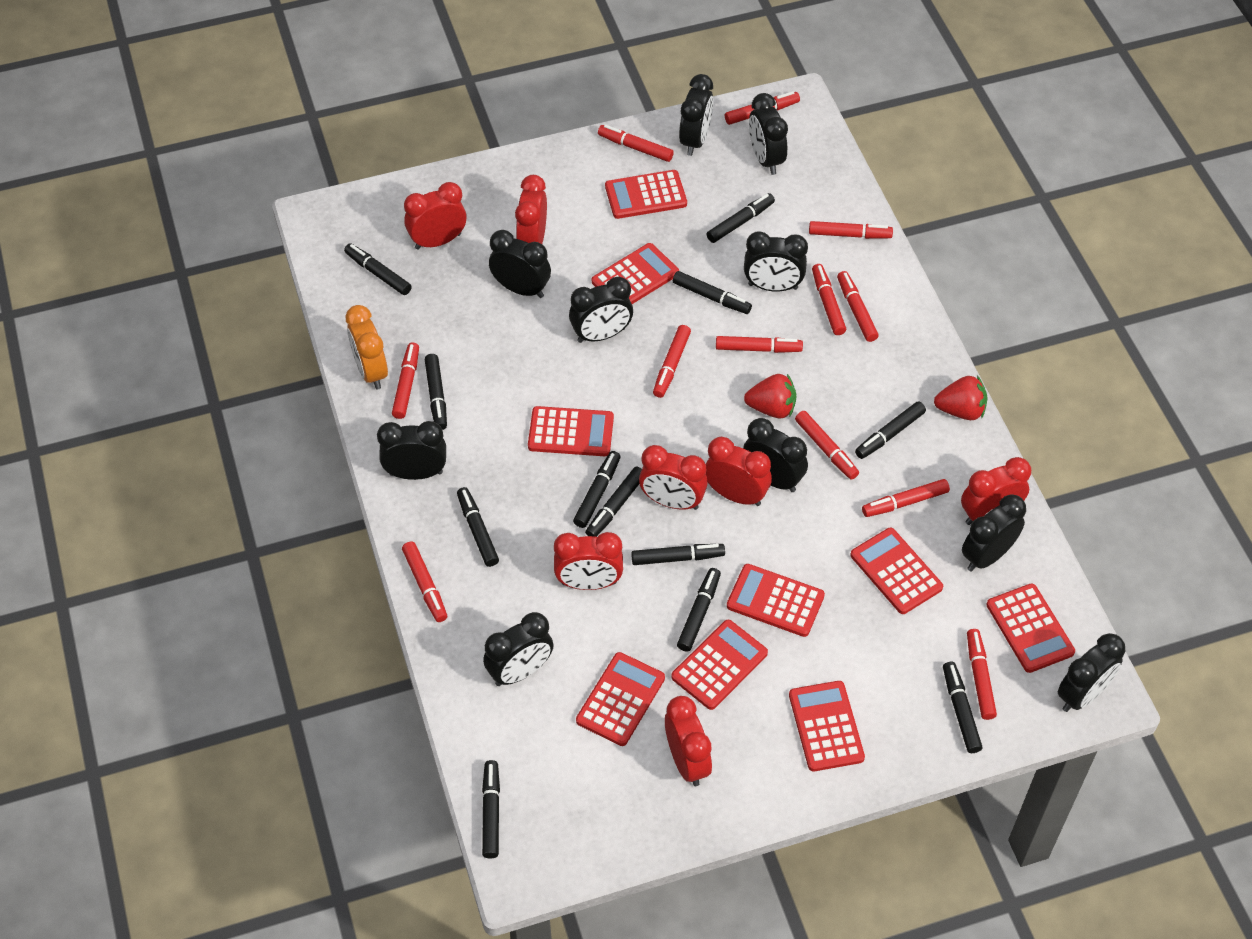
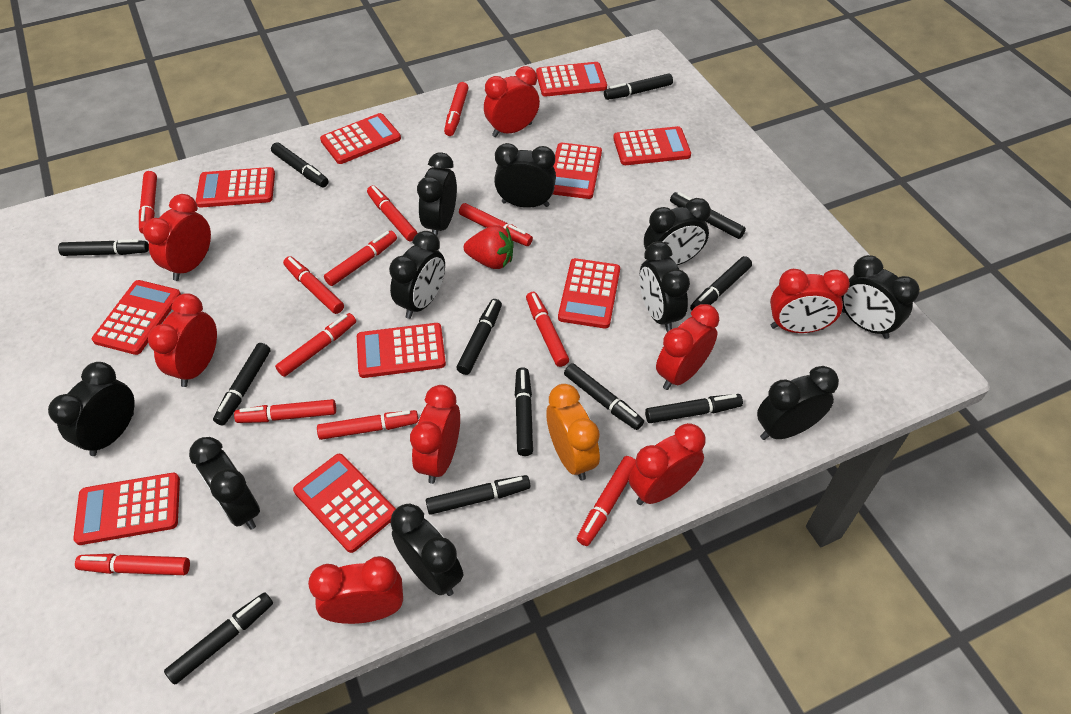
red calculator: [528,406,614,456] [576,652,665,746] [592,243,679,304] [605,170,687,219] [671,620,768,710] [727,564,825,637] [789,681,865,771] [850,528,943,614] [986,583,1075,673] = 9 -> [73,473,180,545] [92,280,181,355] [195,167,275,208] [293,454,396,553] [320,113,401,164] [357,323,446,378] [536,62,607,97] [553,143,602,199] [558,258,620,328] [613,126,691,165] = 10
red clock: [404,182,466,250] [515,175,547,244] [554,532,623,590] [639,445,708,510] [665,696,712,786] [706,437,772,506] [961,457,1031,525] = 7 -> [143,194,211,281] [148,293,217,387] [308,556,403,624] [410,385,460,484] [484,66,540,137] [629,423,706,505] [656,304,719,390] [770,269,850,333] = 8
red strawberry: [744,374,797,419] [934,376,987,420] = 2 -> [464,225,514,269] = 1

